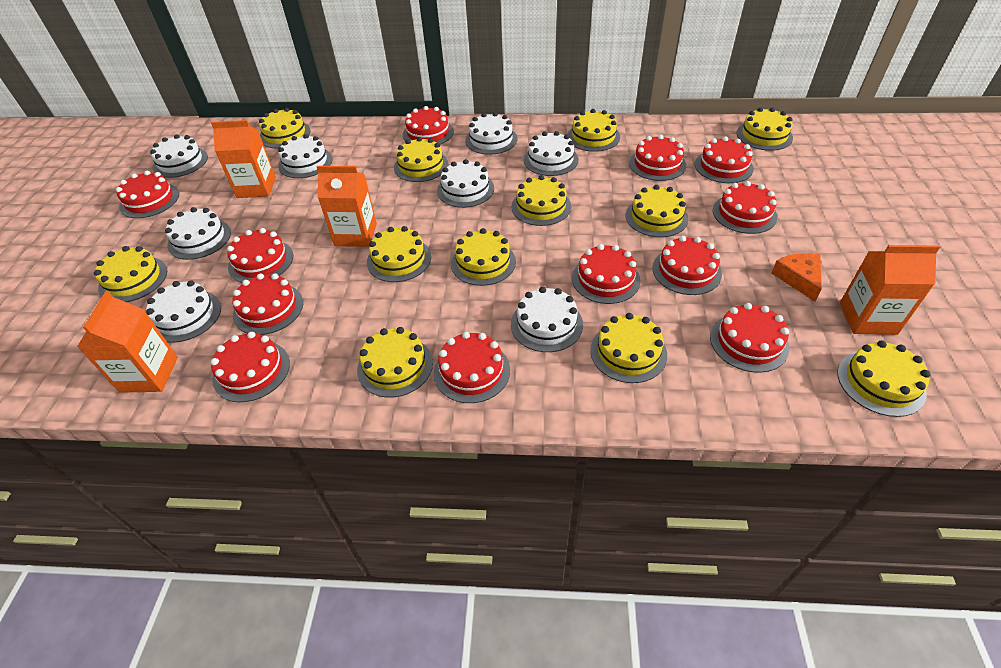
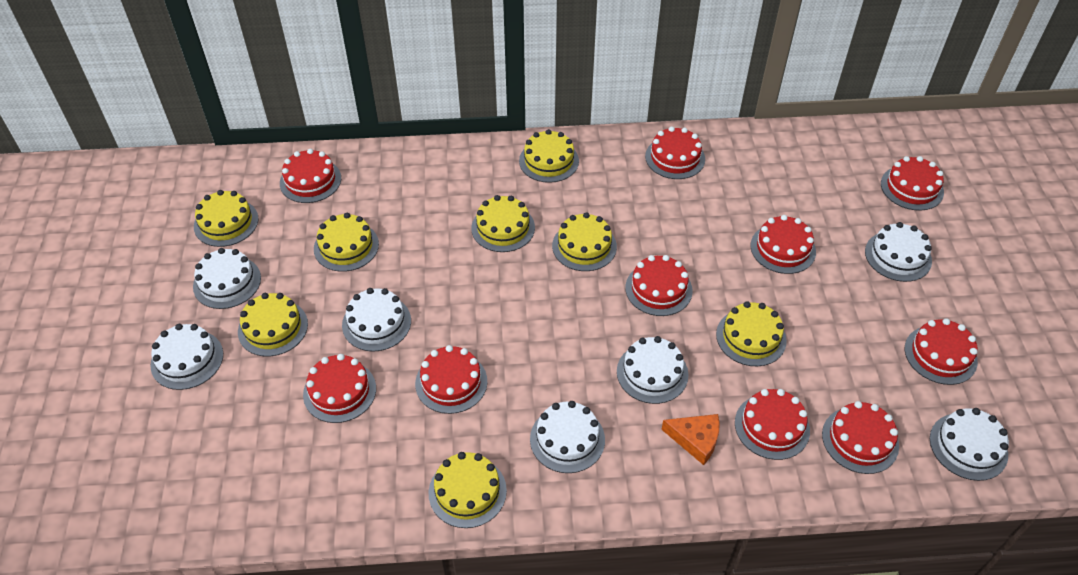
orange carton: [77,291,178,393] [211,120,276,198] [317,166,377,247] [840,245,940,335] = 4 -> none = 0
red cake: [116,171,179,218] [211,332,290,402] [227,228,293,283] [232,273,303,335] [403,106,454,145] [434,332,510,403] [572,244,641,304] [629,135,686,181] [652,236,722,295] [695,136,754,183] [710,303,789,373] [713,181,777,234] = 12 -> [280,149,341,203] [303,354,376,423] [415,345,487,414] [625,255,693,316] [645,126,705,179] [735,389,810,460] [750,215,816,274] [822,401,899,474] [881,156,944,211] [905,318,978,385] = 10
white cake: [146,280,221,343] [150,134,208,178] [165,207,231,260] [278,134,332,178] [437,159,494,208] [465,112,517,155] [511,287,583,352] [524,131,578,176] = 8 -> [150,324,223,390] [193,248,261,309] [342,288,411,352] [530,401,605,473] [617,336,689,404] [865,222,932,282] [930,408,1009,481] = 7
yellow cake: [94,246,167,302] [259,108,310,149] [357,327,433,397] [367,226,431,282] [394,137,448,182] [451,228,516,286] [511,175,571,226] [567,109,620,152] [590,313,667,383] [626,185,689,237] [737,107,793,151] [837,340,931,417] = 12 -> [194,190,259,247] [238,293,308,356] [314,213,379,272] [429,452,507,528] [471,195,535,252] [519,129,579,183] [552,212,617,271] [716,301,787,366] = 8

